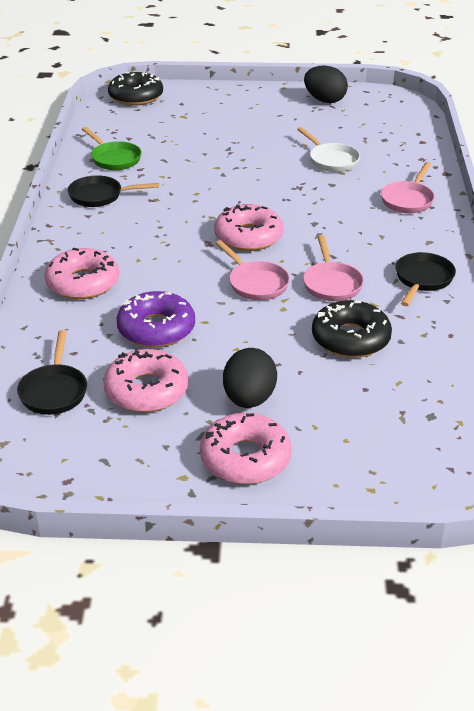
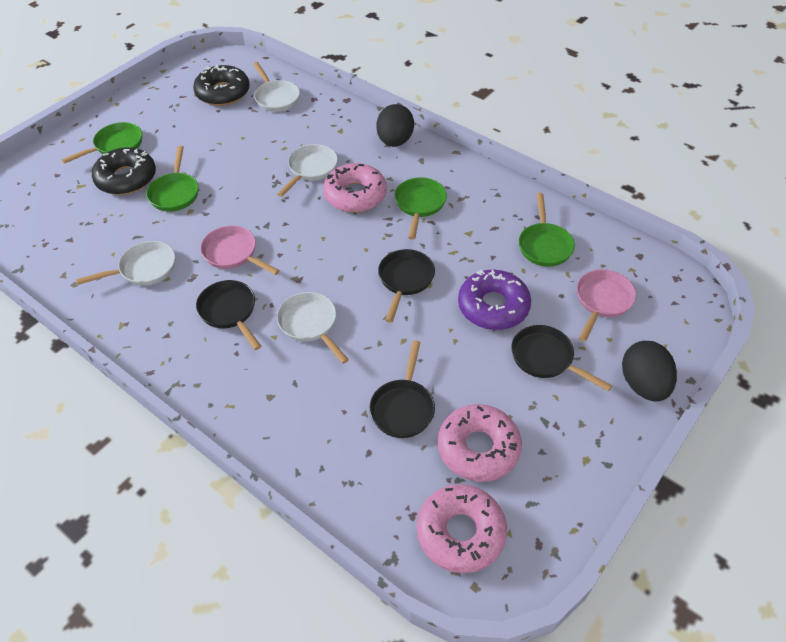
black pan: [17,330,87,415] [68,175,159,207] [395,252,456,306] = 3 -> [196,280,261,350] [369,340,435,438] [378,249,435,323] [511,325,612,391] = 4
green pan: [82,127,141,170] = 1 -> [61,122,142,164] [146,146,199,212] [394,177,447,239] [519,193,575,267] = 4
pink donut: [44,248,119,299] [103,349,189,412] [200,413,292,484] [214,204,284,251] = 4 -> [323,163,387,212] [417,484,507,573] [438,404,522,482] = 3
pink pan: [216,240,290,300] [303,235,364,301] [381,162,435,213] = 3 -> [200,226,280,275] [577,269,636,342] = 2
white pan: [297,127,360,172] = 1 -> [76,241,175,286] [253,62,300,112] [277,144,338,197] [277,292,349,364] = 4

